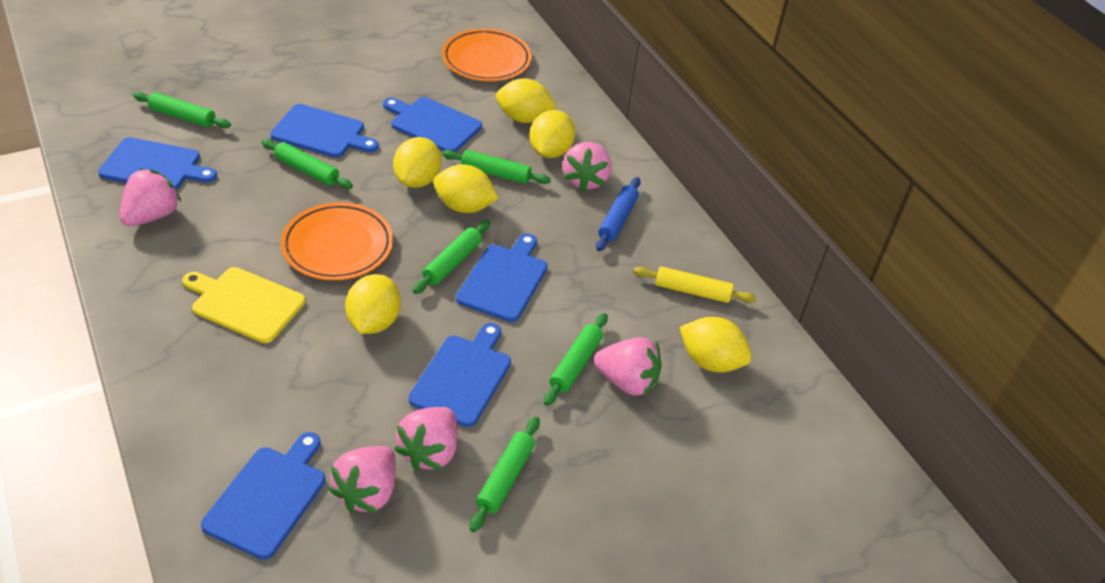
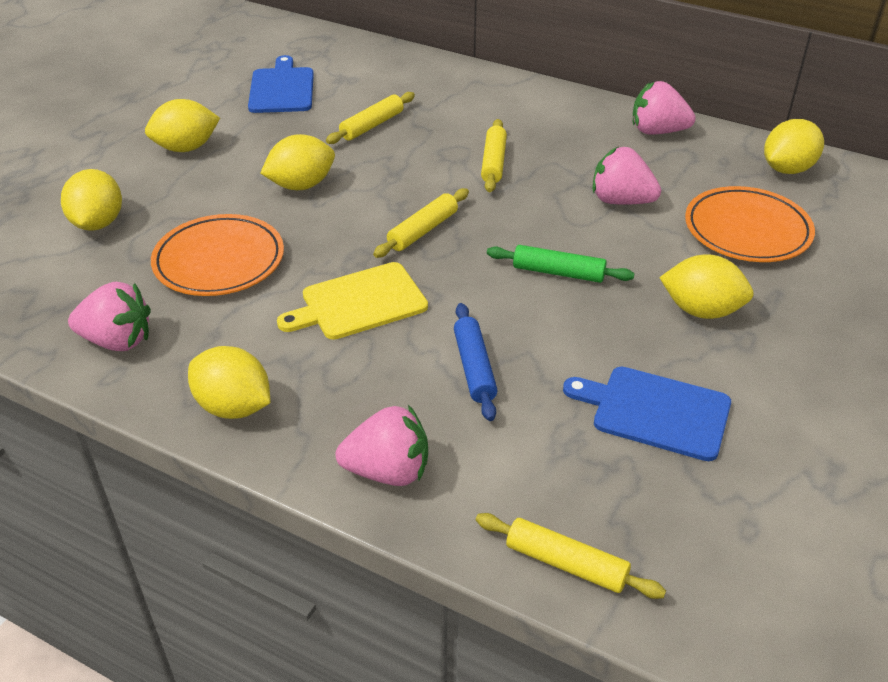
blue cutting board: [98,137,217,190] [201,432,326,560] [270,104,379,158] [383,97,482,152] [408,323,511,427] [456,233,548,322] = 6 -> [248,55,314,113] [563,367,731,461] = 2
green rolling pin: [133,92,231,128] [261,139,353,189] [413,220,490,294] [442,150,551,184] [470,417,540,532] [544,313,608,406] = 6 -> [487,245,635,283] = 1
pink strawberry: [119,169,181,226] [329,446,396,513] [394,407,457,471] [563,142,611,192] [594,337,662,396] = 5 -> [68,282,151,351] [335,405,428,486] [592,147,661,205] [633,81,696,135] = 4
yellow rolling pin: [633,266,756,303] = 1 -> [326,92,415,144] [373,188,469,258] [476,513,666,599] [481,119,507,192] = 4

